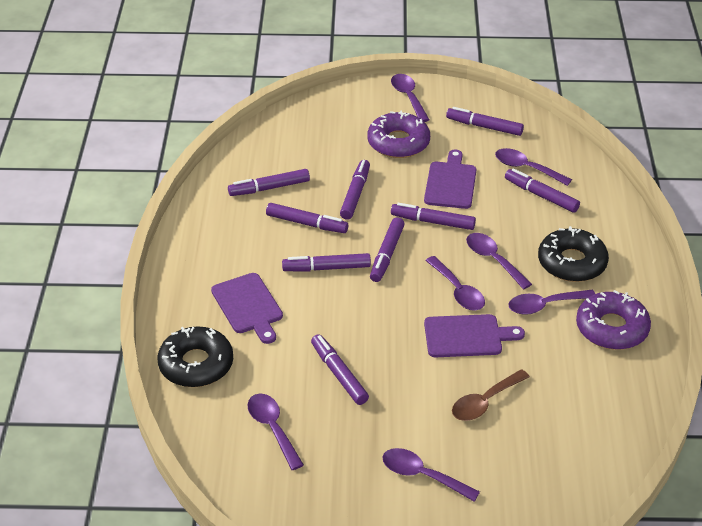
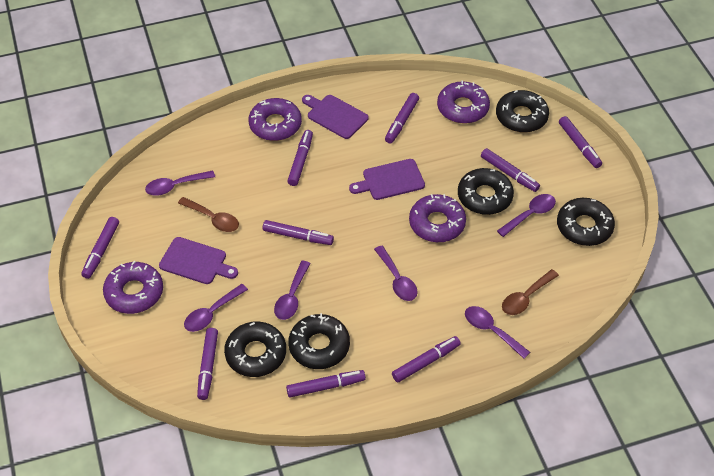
black donut: [158,326,233,387] [538,226,609,282] = 2 -> [224,321,286,377] [288,313,350,369] [458,168,514,215] [496,90,549,133] [557,198,615,246] = 5
brown spoon: [452,369,530,421] = 1 -> [178,197,239,232] [502,269,559,315] = 2
purple donut: [368,110,430,158] [576,290,651,350] = 2 -> [103,261,163,314] [249,98,302,141] [409,194,466,242] [437,80,490,124] = 4
purple spoon: [247,394,304,470] [382,448,480,502] [391,74,430,122] [425,256,485,310] [466,233,532,289] [495,148,572,186] [508,290,595,315] = 7 -> [145,170,215,196] [184,284,248,332] [274,261,311,320] [374,246,417,301] [465,306,530,359] [497,194,556,237] = 6

